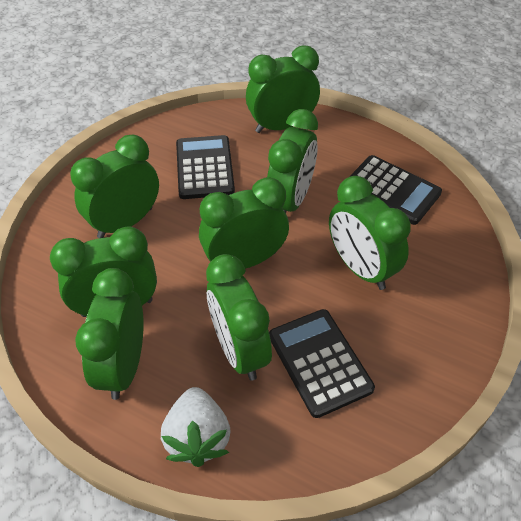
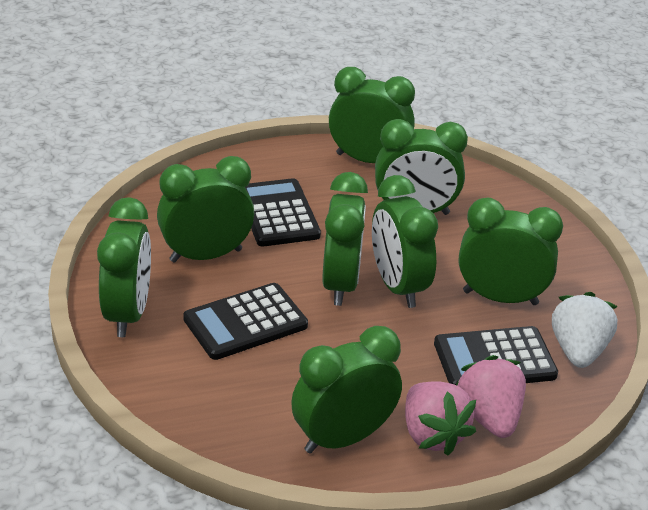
pink strawberry: none = 0 -> [405,381,476,456] [456,355,526,438] = 2

